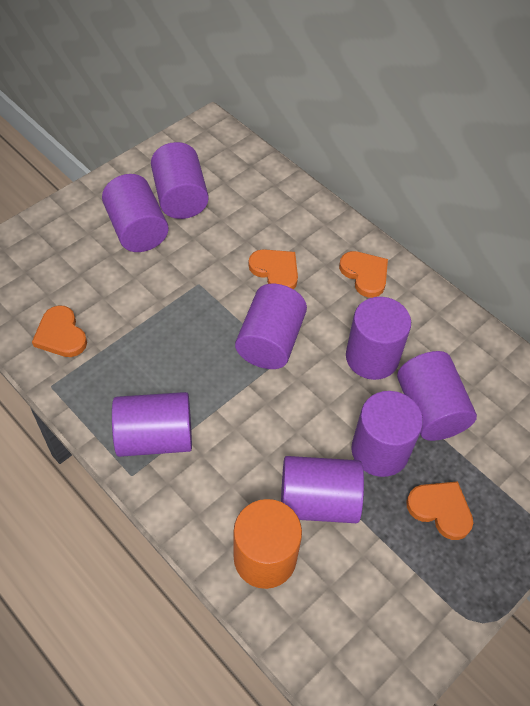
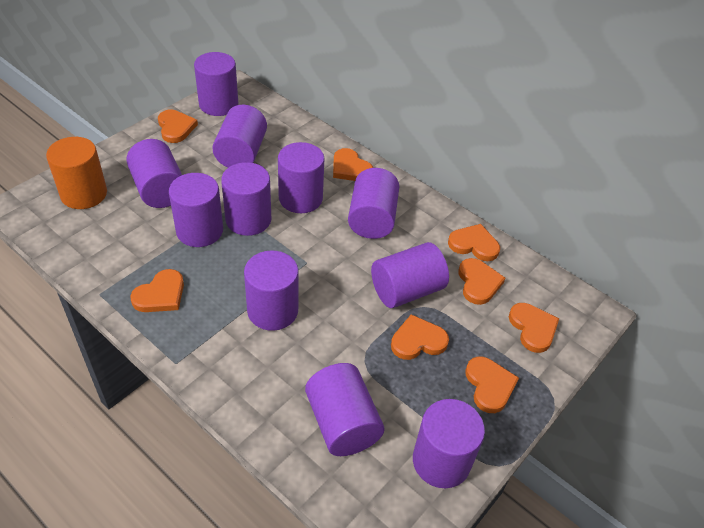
orange heart: [32,305,87,357] [249,249,298,290] [339,251,388,298] [406,481,473,540] = 4 -> [130,269,184,312] [158,110,198,143] [333,148,373,181] [391,314,449,360] [448,224,500,261] [458,258,505,305] [465,356,519,413] [509,303,559,353] = 8
purple cylinder: [102,174,169,252] [112,392,192,457] [151,142,209,219] [235,284,307,369] [281,456,364,523] [346,297,411,380] [351,391,423,477] [397,351,477,441] = 8 -> [126,139,182,208] [169,173,223,247] [194,52,238,116] [212,105,267,168] [221,162,271,236] [244,250,299,331] [278,142,324,213] [305,363,384,456] [348,168,400,239] [371,242,449,308] [413,399,485,488] = 11

